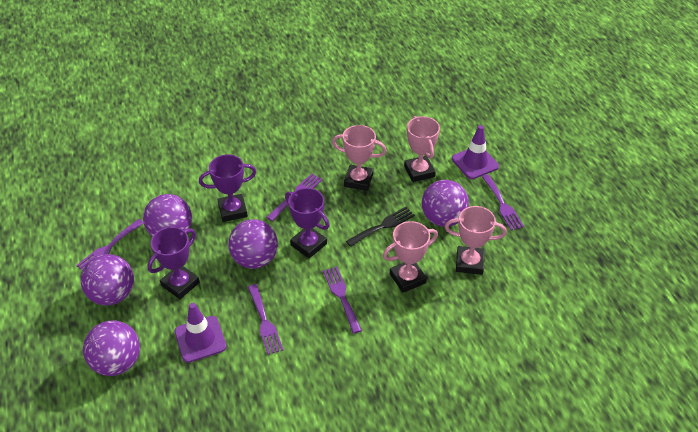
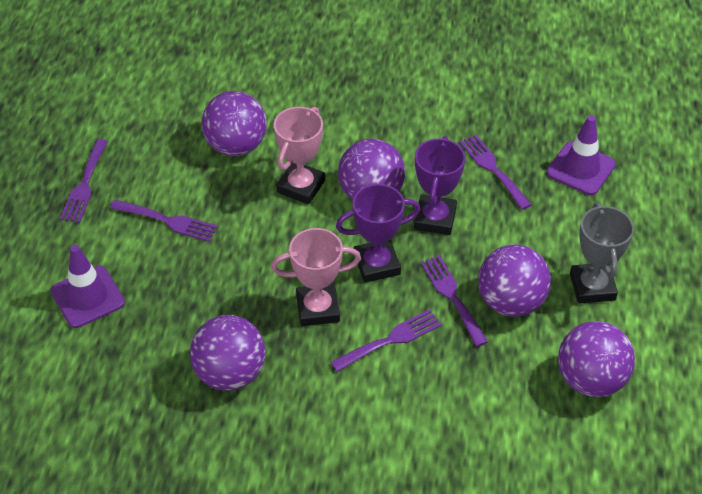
black fork: [346,207,415,247] = 1 -> none = 0
grey trophy: none = 0 -> [570,203,634,304] = 1
pink trophy: [332,125,387,191] [383,221,438,293] [404,116,440,182] [445,206,507,275] = 4 -> [271,228,361,326] [274,107,325,204] = 2
purple trophy: [147,227,200,299] [199,154,256,222] [285,188,330,258] = 3 -> [336,184,420,283] [414,136,465,235] = 2

